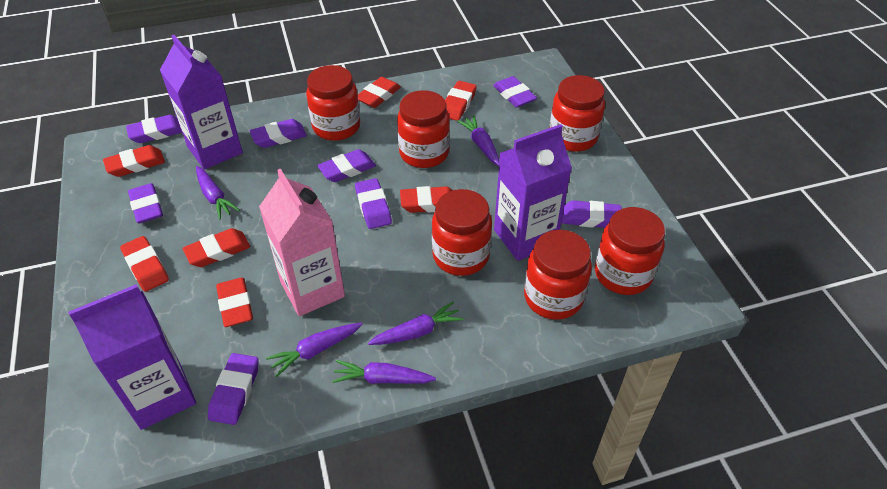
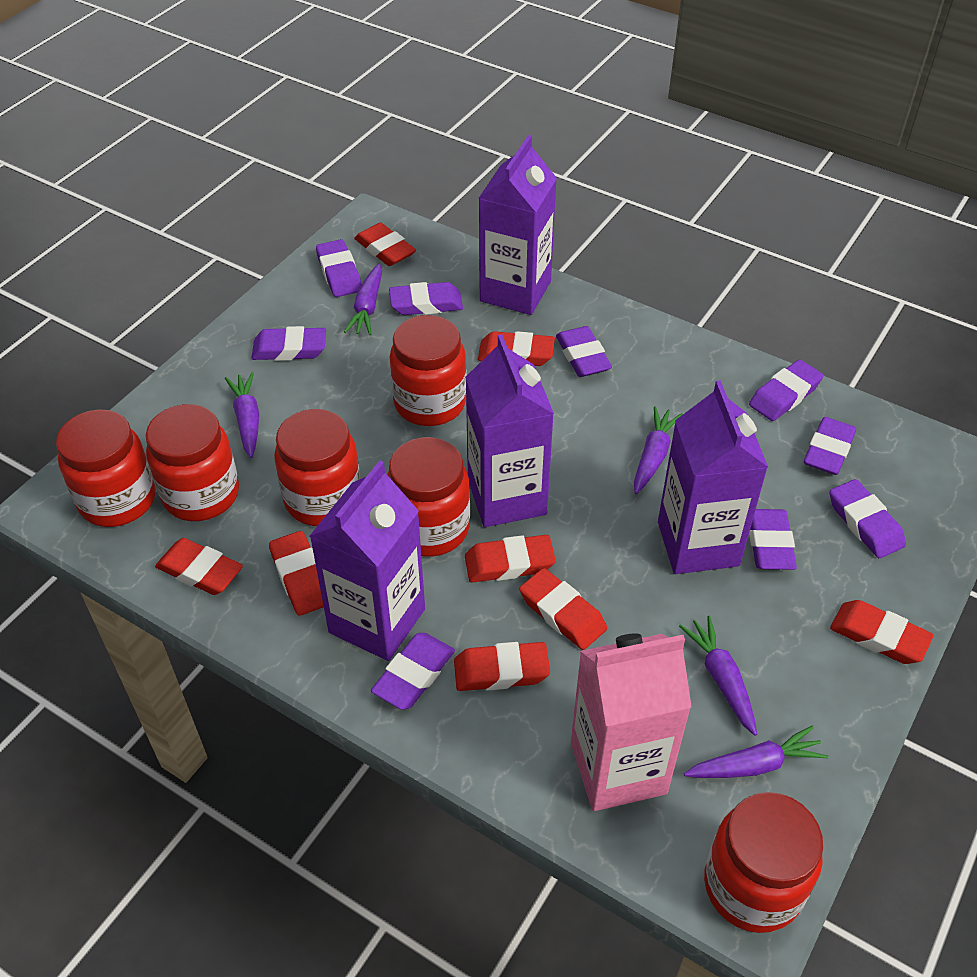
purple carton: [68,284,196,430] [160,35,243,170] [494,124,572,261] = 3 -> [310,460,425,661] [465,334,554,527] [479,135,557,315] [658,380,768,574] = 4
purple eraser: [126,115,182,143] [128,183,163,224] [208,353,259,425] [250,119,307,148] [317,149,376,182] [355,178,392,229] [493,76,537,108] [561,200,621,228] = 8 -> [251,326,326,361] [316,239,362,297] [371,633,455,710] [389,282,463,315] [556,326,612,377] [749,359,823,421] [749,509,797,570] [804,417,856,475] [830,479,906,558] = 9
red eraser: [103,145,165,177] [120,236,169,292] [183,228,250,267] [216,278,253,327] [358,77,401,108] [400,186,453,213] [445,81,477,121] = 7 -> [155,538,243,595] [269,531,324,616] [354,223,416,266] [454,642,550,691] [465,535,556,582] [478,331,555,366] [519,568,607,650] [830,600,933,664] = 8

